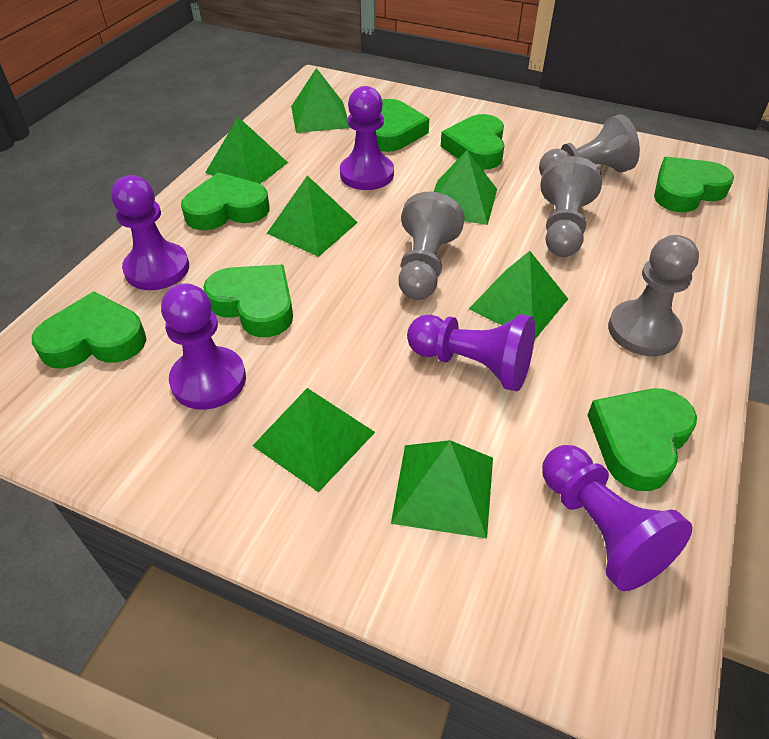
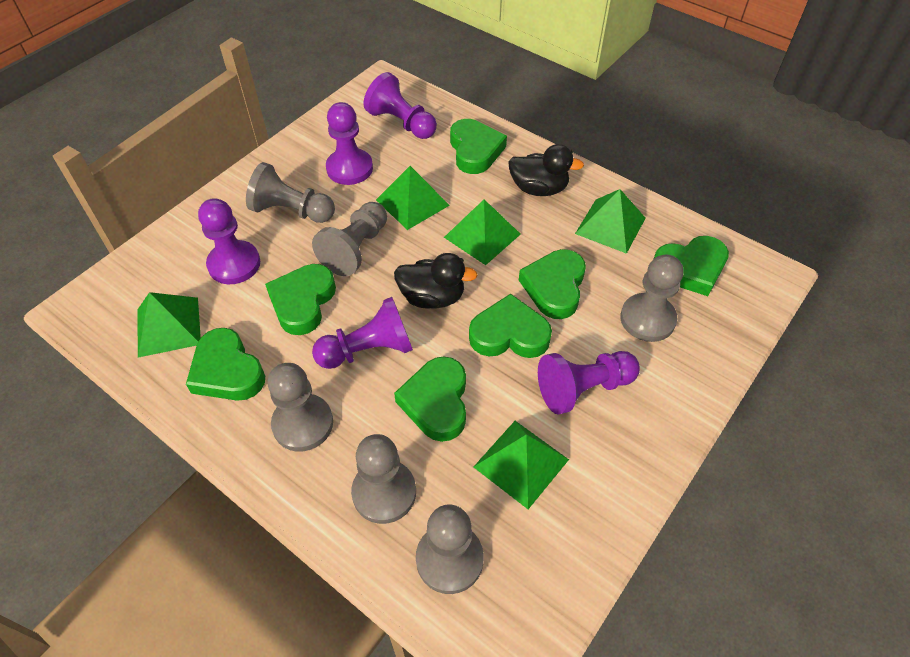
black duck: none = 0 -> [394,253,478,309] [508,144,584,196] = 2
green pyramid: [205,117,288,184] [252,388,375,492] [267,175,358,257] [291,68,350,133] [391,440,493,539] [434,150,497,225] [469,251,568,340] = 7 -> [137,292,201,358] [376,166,450,230] [444,199,521,265] [474,421,569,509] [575,189,646,254] = 5
grey pawn: [398,192,465,300] [539,114,640,175] [540,156,602,257] [608,235,699,356] = 4 -> [246,162,335,223] [268,363,333,451] [312,202,387,276] [351,434,416,524] [416,505,484,594] [620,254,684,342] = 6

